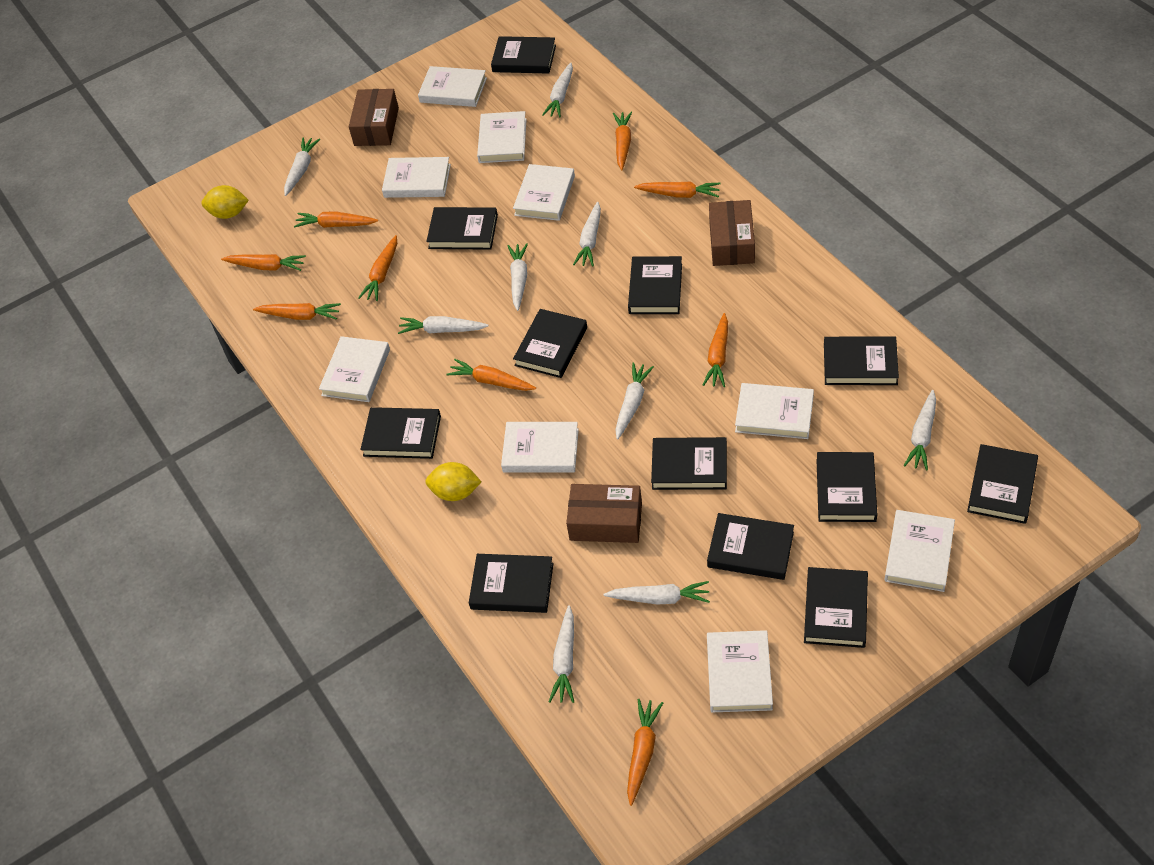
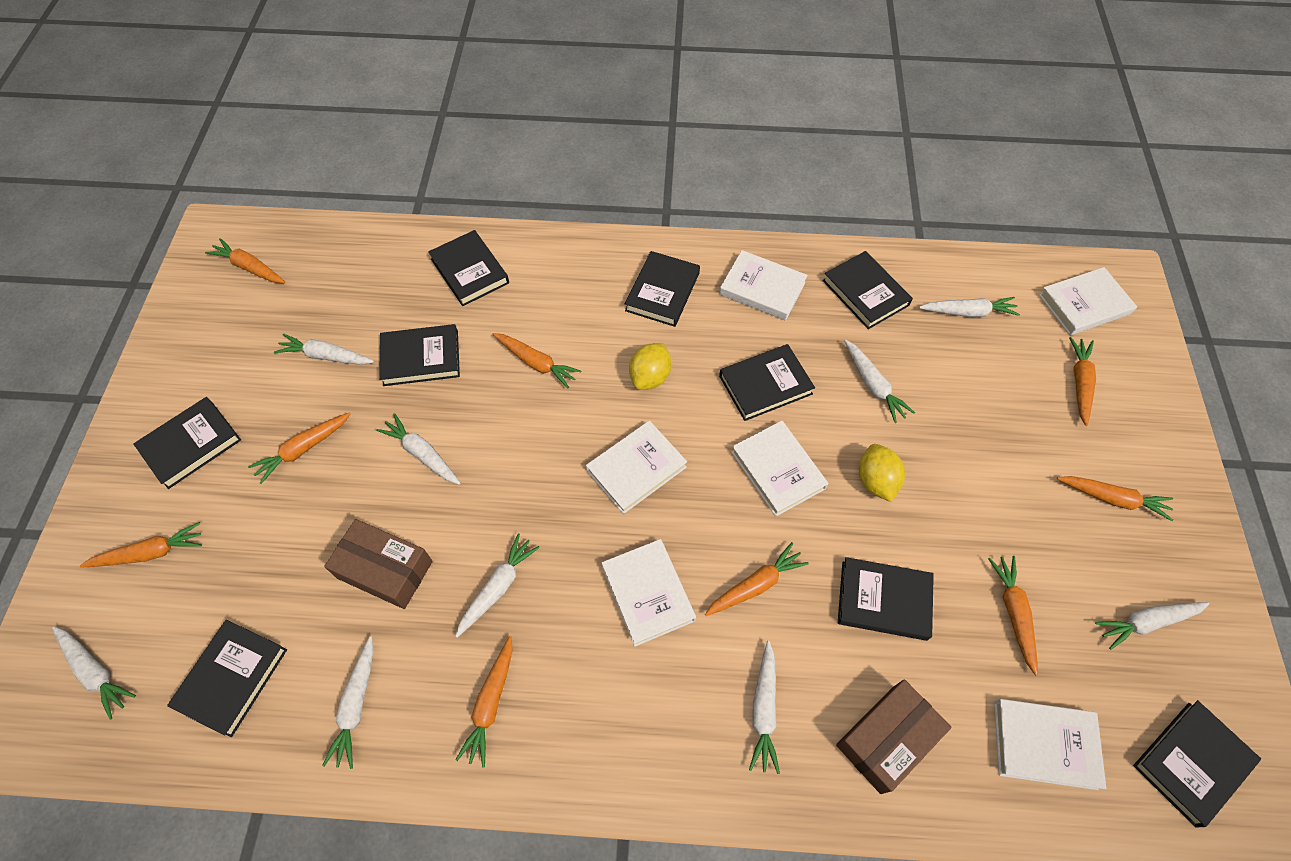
black book: [360,407,441,459] [426,207,498,250] [469,554,554,613] [491,36,556,74] [513,309,587,378] [628,256,682,314] [651,437,727,490] [707,513,794,580] [804,567,868,648] [816,452,877,522] [824,337,899,385] [967,444,1038,524] = 12 -> [133,397,241,489] [167,620,287,737] [379,324,460,386] [428,230,509,306] [625,251,700,327] [719,344,815,421] [822,251,913,329] [838,557,934,641] [1133,700,1261,827] = 9
brown box: [349,89,399,146] [566,484,642,543] [709,200,755,266] = 3 -> [324,519,433,609] [836,679,951,794] = 2
white book: [319,336,390,402] [382,157,451,198] [418,66,487,107] [477,111,527,163] [501,422,579,473] [513,164,575,221] [707,630,773,712] [735,383,814,439] [884,510,955,592] = 9 -> [586,420,687,514] [602,539,696,647] [720,250,807,321] [731,421,828,517] [994,699,1106,790] [1039,267,1137,335] = 6

